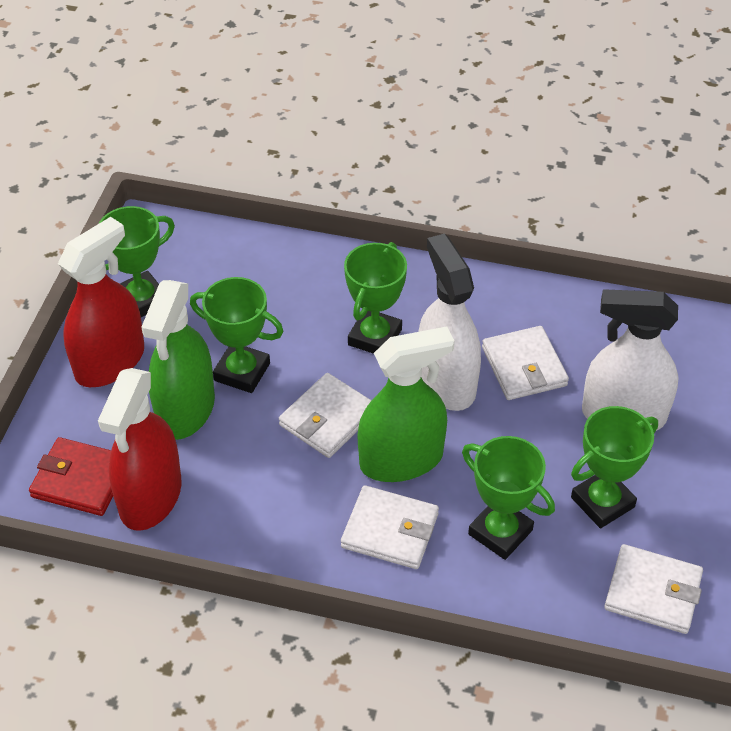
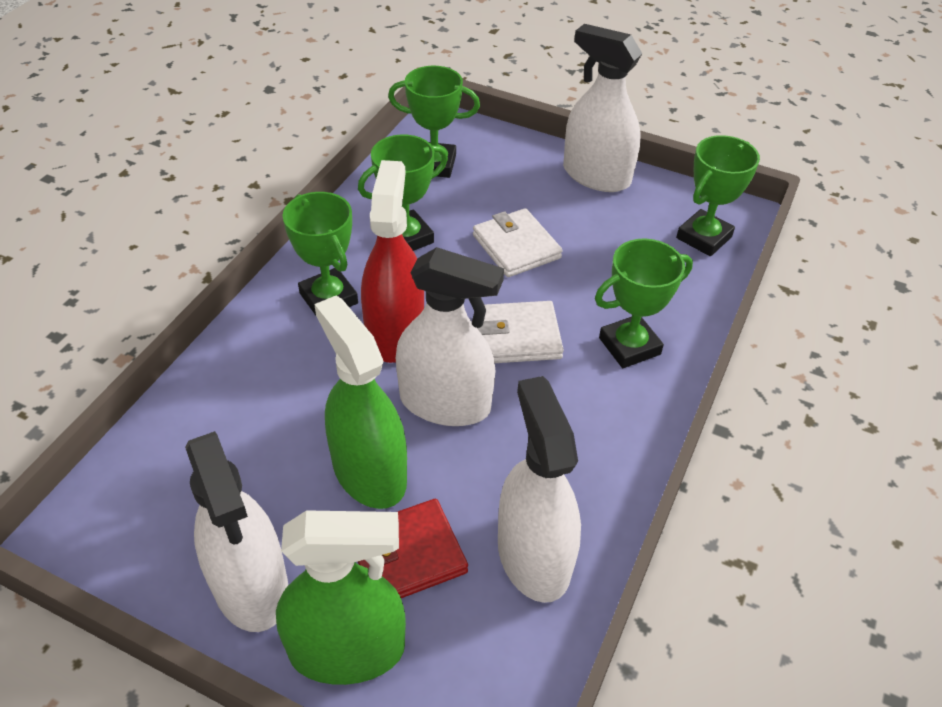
red spray bottle: [58,217,144,387] [98,368,182,531] = 2 -> [361,160,424,363] = 1
white spray bottle: [418,234,481,411] [582,290,679,431] = 2 -> [185,431,288,632] [396,247,504,426] [498,376,581,603] [563,24,642,192] = 4
white wallet: [279,373,372,458] [341,485,439,569] [482,326,569,400] [604,544,703,634] = 4 -> [473,208,563,277] [477,301,564,363] = 2

